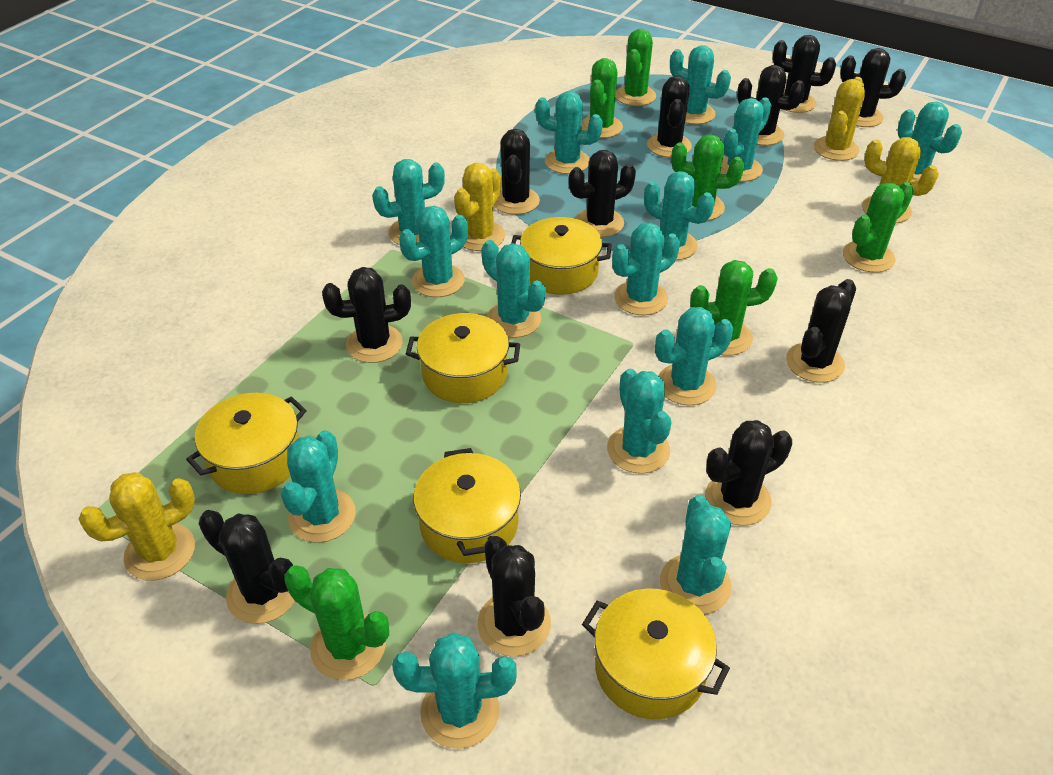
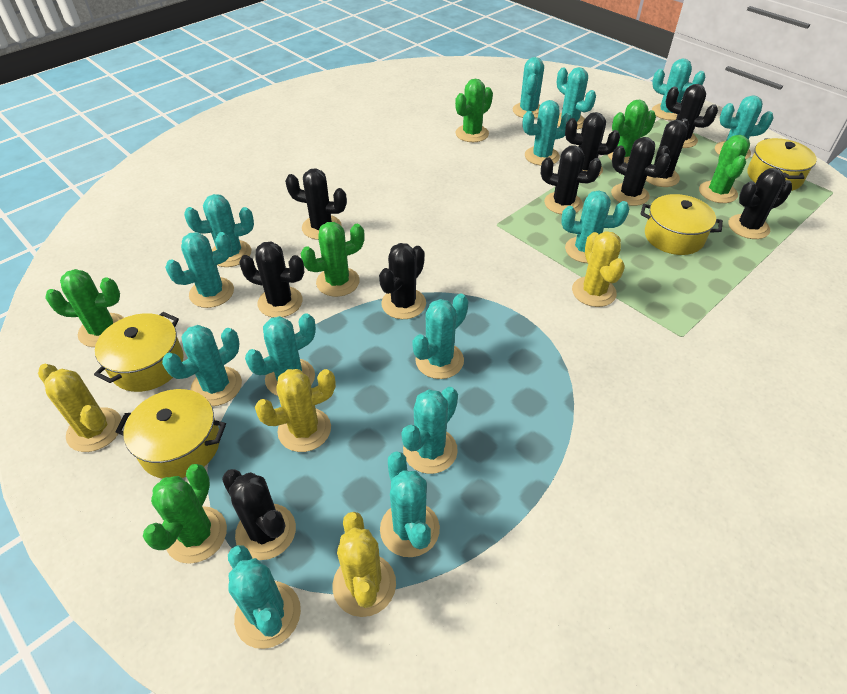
black cactus: [199,510,295,624] [322,267,411,363] [478,536,551,656] [494,129,540,215] [569,150,636,237] [647,76,692,158] [705,420,792,526] [737,65,805,146] [773,35,836,113] [786,279,856,383] [840,48,906,127] = 11 -> [222,469,296,560] [239,241,304,318] [285,169,347,240] [379,243,426,319] [541,145,602,214] [565,112,620,176] [611,137,671,206] [646,119,689,187] [666,84,718,148] [729,168,792,239] = 10
yellow pot: [186,393,307,494] [406,313,520,403] [413,448,521,563] [511,217,612,295] [582,588,730,720] = 5 -> [94,312,184,392] [115,389,226,479] [640,194,723,255] [747,138,817,191] = 4

